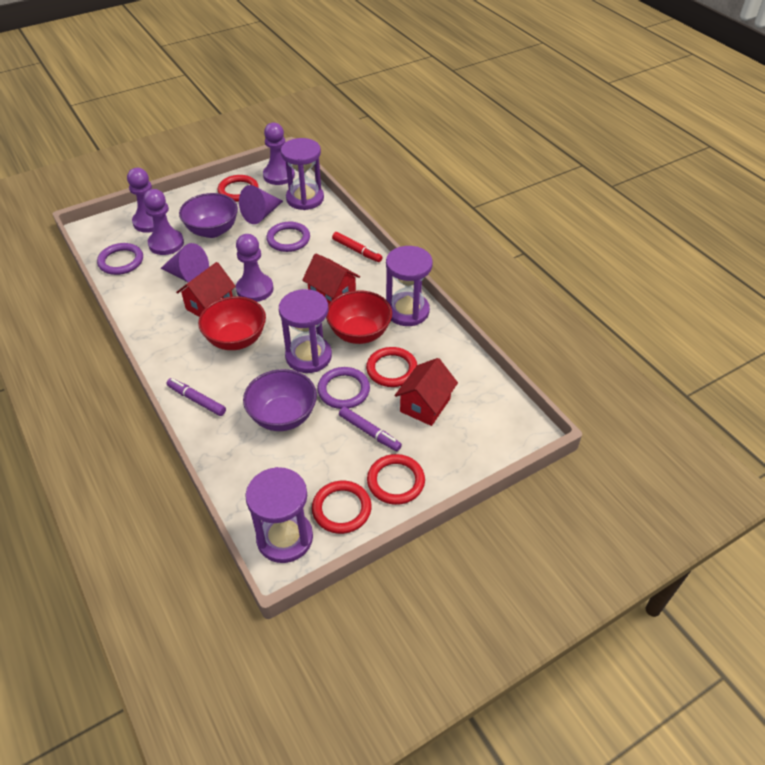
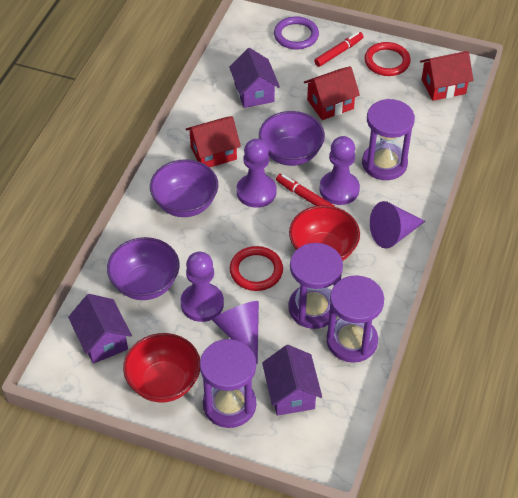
purple bowl: [179,193,238,238] [243,369,317,431] = 2 -> [107,237,180,300] [150,159,218,217] [259,111,325,166] = 3
purple house: none = 0 -> [68,294,132,364] [229,48,280,108] [262,345,322,416] = 3
purple marker: [166,378,226,416] [339,407,402,451] = 2 -> none = 0
purple pawn: [127,168,167,233] [143,189,184,255] [236,234,273,302] [263,123,295,185] = 4 -> [180,252,224,322] [237,139,277,208] [320,136,360,205] = 3
purple ring: [97,243,143,275] [266,222,310,252] [317,367,370,409] = 3 -> [274,16,319,50] = 1
red marker: [332,232,383,262] = 1 -> [276,174,335,207] [314,32,363,67] = 2
red ring: [218,175,259,202] [312,481,372,534] [366,347,417,387] [367,454,425,505] = 4 -> [230,246,283,291] [364,42,411,76] = 2

